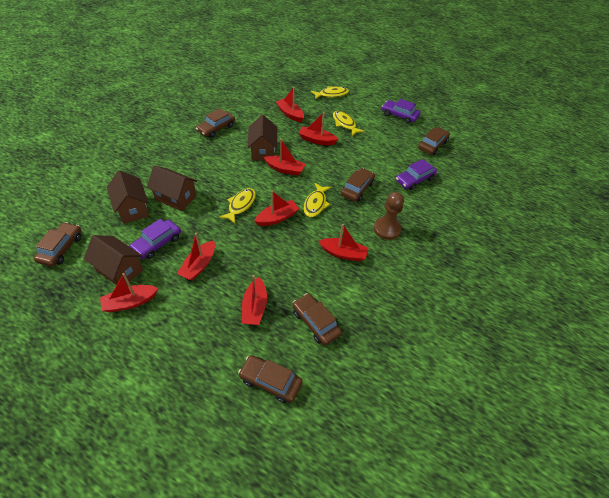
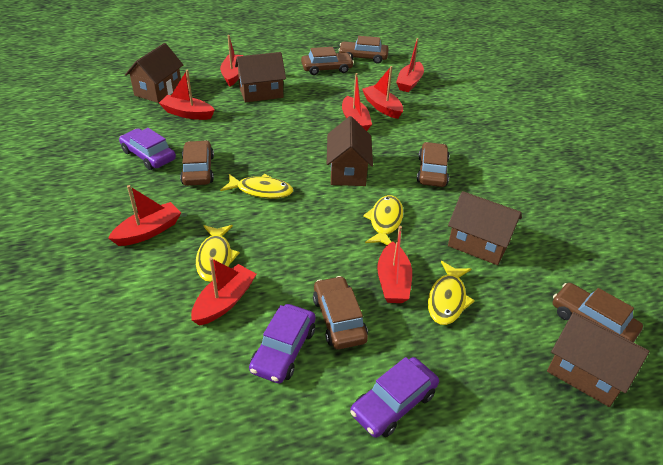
brown house: [84,235,143,285] [107,170,149,224] [147,165,197,211] [247,115,277,160] = 4 -> [125,43,183,103] [235,52,286,102] [327,116,373,186] [448,191,522,265] [547,312,650,407] = 5
brown pawn: [374,192,404,240] = 1 -> none = 0

